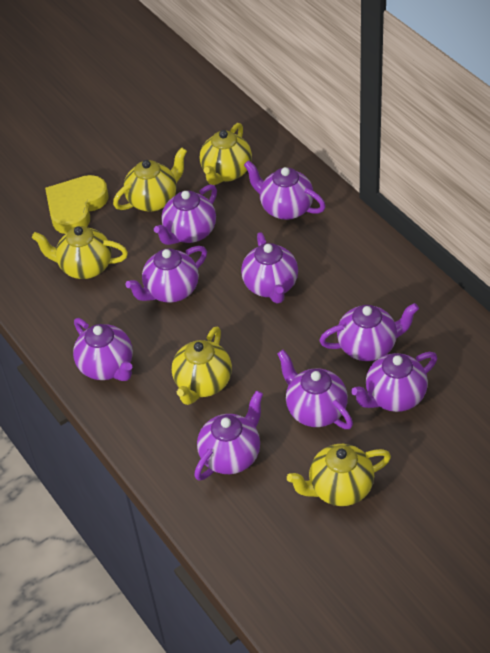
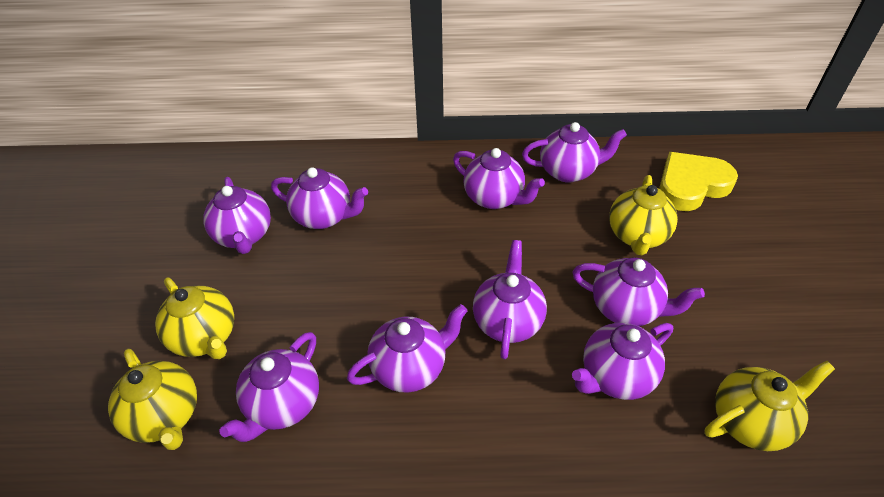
yellow teapot: [32,226,128,279] [113,148,187,212] [172,327,232,405] [200,123,252,185] [287,444,391,506] = 5 -> [108,349,197,450] [155,278,234,359] [609,175,678,255] [705,361,835,451] = 4

